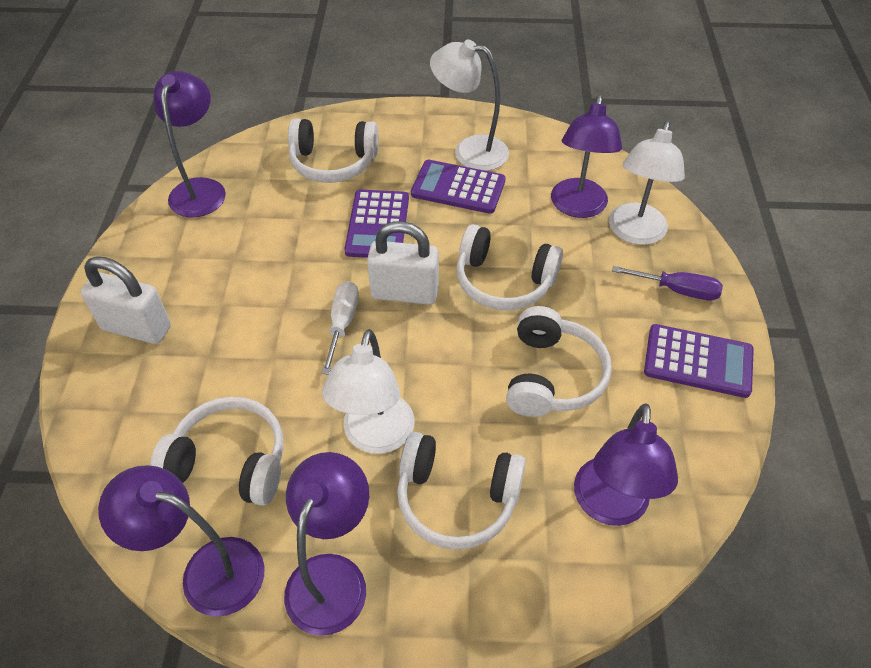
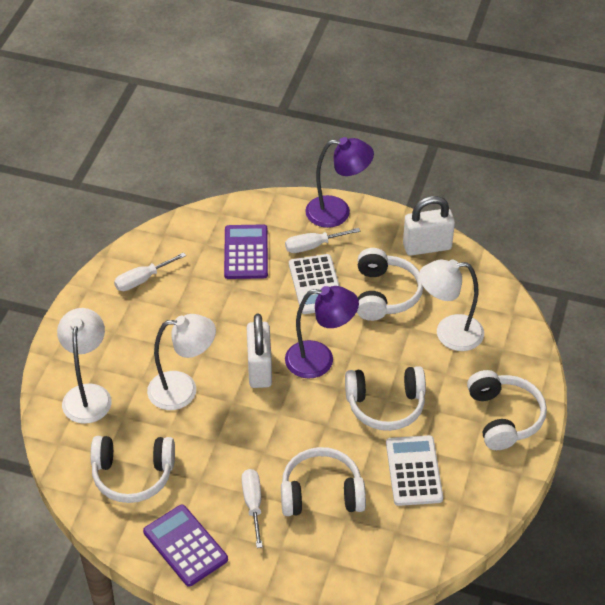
purple calculator: [344,189,409,258] [411,160,506,214] [644,324,754,398] = 3 -> [143,505,228,587] [224,225,268,279] = 2
purple lamp: [98,465,265,617] [154,71,226,217] [284,452,369,636] [551,94,622,218] [574,404,678,526] = 5 -> [285,286,359,379] [305,137,374,228] = 2
purple screwdriver: [612,266,723,300] = 1 -> none = 0
white calculator: none = 0 -> [289,254,340,314] [386,435,443,506] = 2
white screwdriver: [322,281,359,375] = 1 -> [114,252,186,291] [241,469,263,548] [285,228,360,253] = 3

